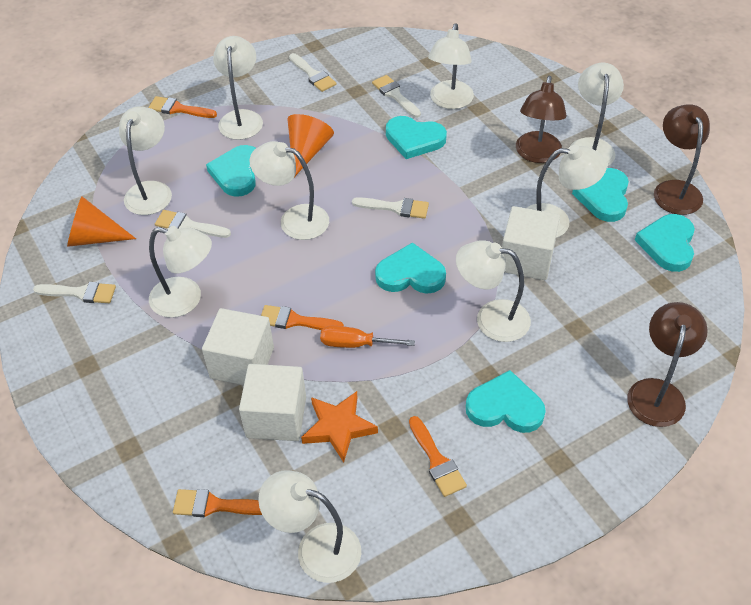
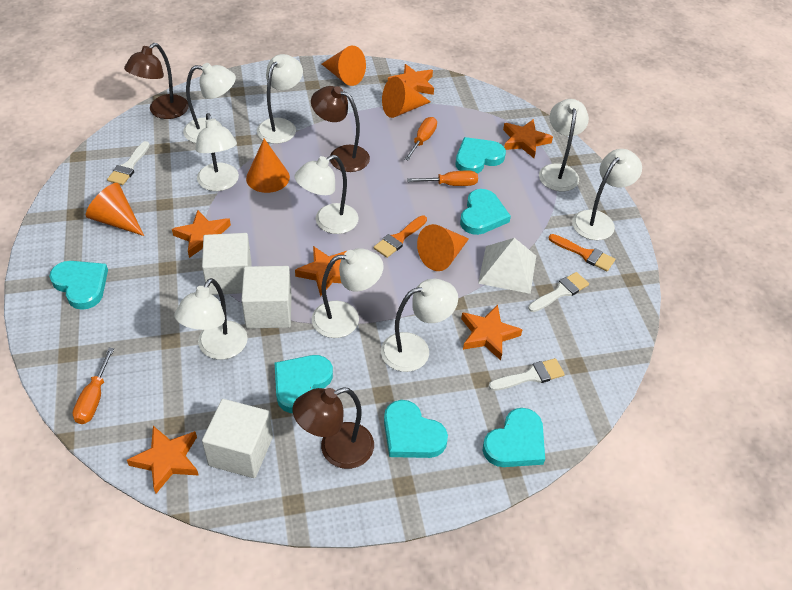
orange brush: [148,96,217,118] [173,489,262,517] [261,305,344,330] [409,416,467,497] = 4 -> [374,216,427,258] [549,234,615,271] = 2
orange cone: [67,196,136,247] [288,114,334,176] = 2 -> [86,183,144,236] [246,139,290,193] [322,46,366,86] [382,77,431,118] [417,224,469,271] = 5
orange screwdriver: [320,326,415,348] = 1 -> [73,348,114,424] [404,117,437,161] [407,170,478,186] = 3
orange star: [301,391,378,462] = 1 -> [127,426,199,494] [172,210,231,258] [295,246,346,297] [388,64,434,95] [461,305,523,360] [503,119,553,158] = 6
white brush: [33,282,116,303] [155,210,231,238] [289,53,336,92] [352,197,429,219] [372,75,421,118] = 5 -> [107,141,150,185] [488,358,565,391] [528,272,589,312] = 3
white pyramid: none = 0 -> [478,238,536,294] = 1

